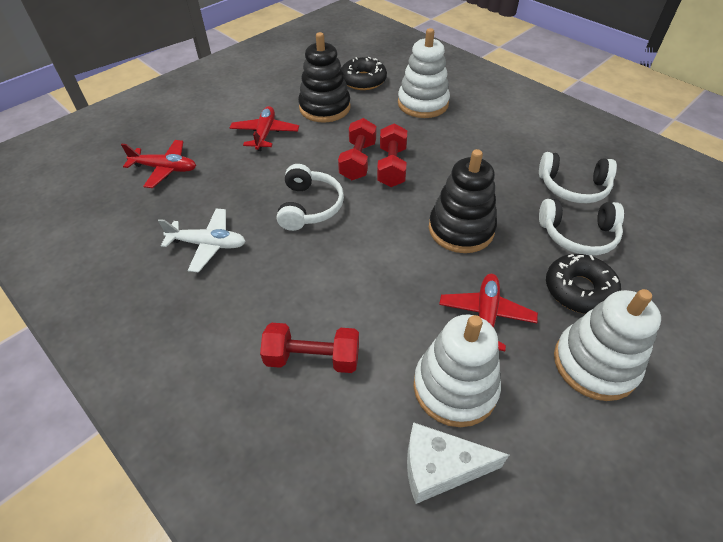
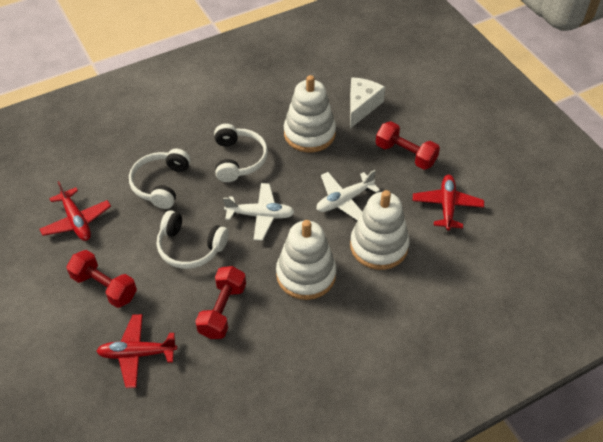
black donut: [341,57,387,90] [546,254,621,314] = 2 -> none = 0
black stacking toy: [298,32,351,122] [429,149,497,253] = 2 -> none = 0
white plane: [158,208,246,272] = 1 -> [223,183,295,241] [317,170,380,221] = 2

